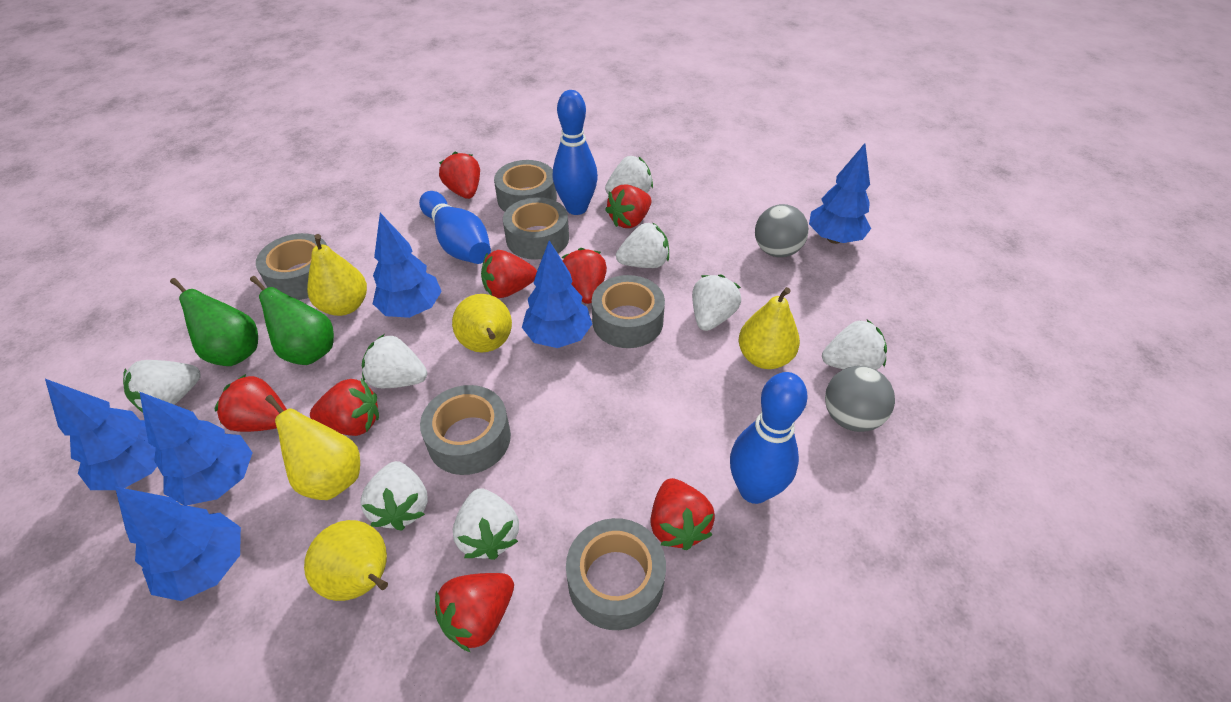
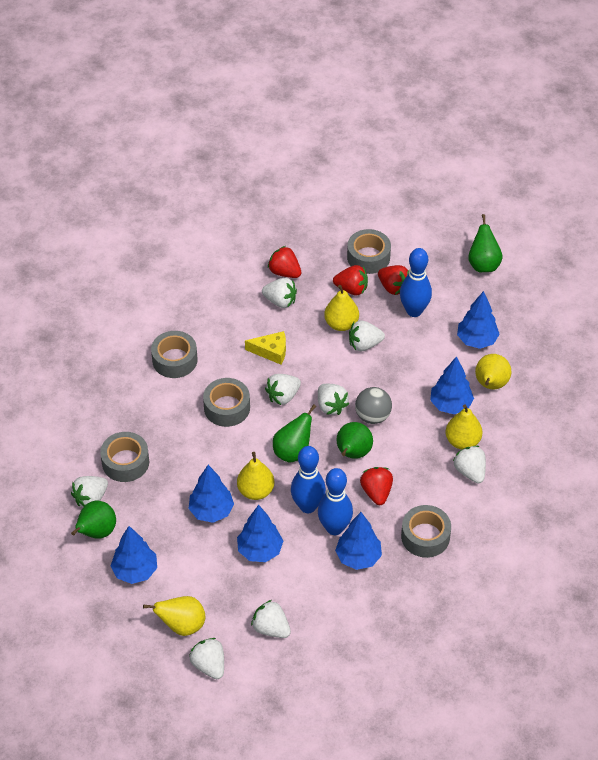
green pear: [170,278,258,366] [250,276,334,365] = 2 -> [71,501,116,539] [273,404,316,463] [336,422,373,459] [468,214,503,272] = 4
grey ball: [755,204,809,257] [825,366,895,432] = 2 -> [355,387,392,424] = 1
grey tape: [256,233,327,300] [420,385,511,475] [494,160,557,212] [503,197,569,260] [566,518,666,630] [592,275,665,348] = 6 -> [100,432,149,482] [151,331,198,378] [203,378,250,427] [347,229,391,274] [401,505,451,558] = 5
red strawberry: [215,374,287,432] [310,378,379,436] [435,573,514,653] [439,152,480,199] [481,250,537,298] [562,248,607,304] [605,184,651,228] [651,478,715,550] = 8 -> [268,246,301,278] [333,265,368,295] [360,467,393,505] [378,265,409,295] = 4
yellow cheese: none = 0 -> [245,331,286,364] = 1

